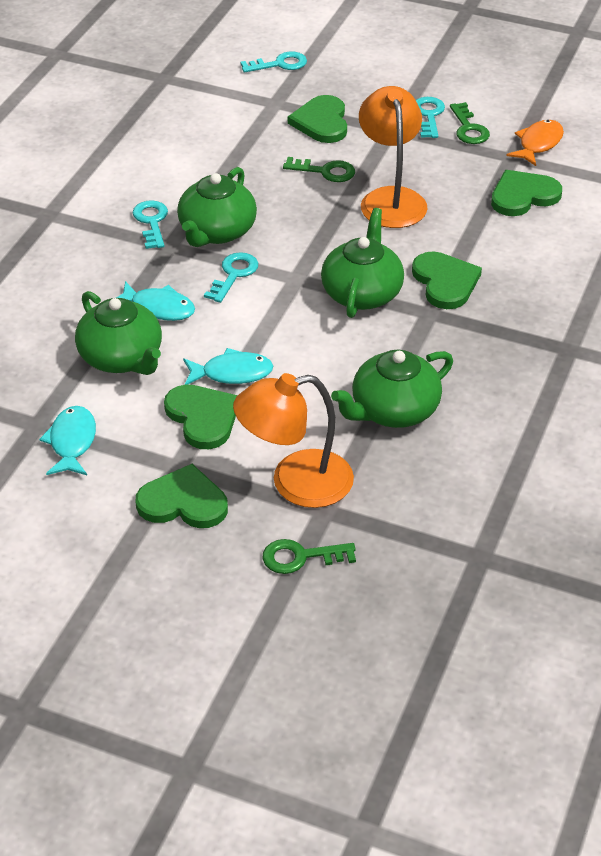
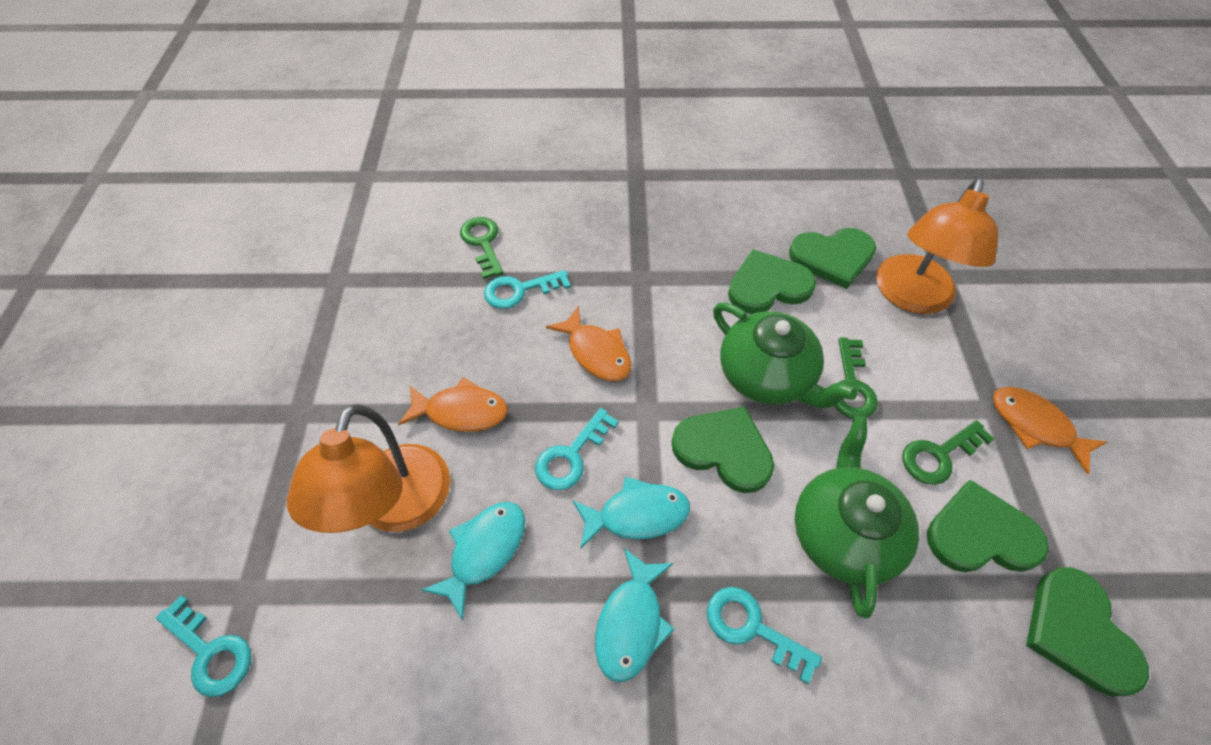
green teapot: [75,291,162,375] [177,167,257,247] [321,208,404,318] [331,349,453,428] = 4 -> [713,303,858,408] [795,416,919,618] = 2
orange fish: [506,120,564,166] = 1 -> [398,377,508,432] [546,306,632,381] [993,387,1107,475] = 3

